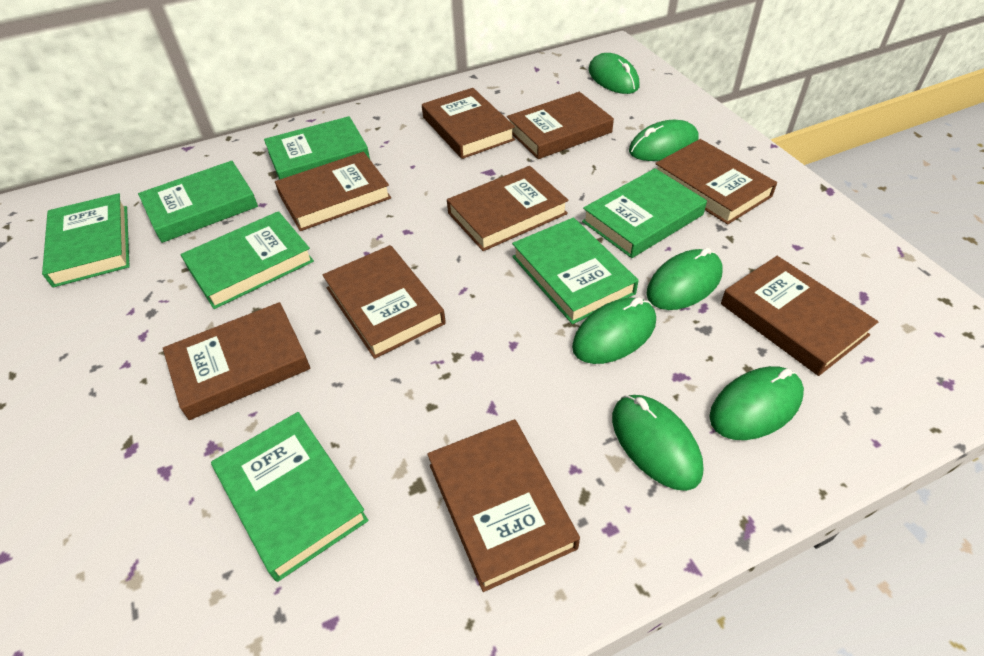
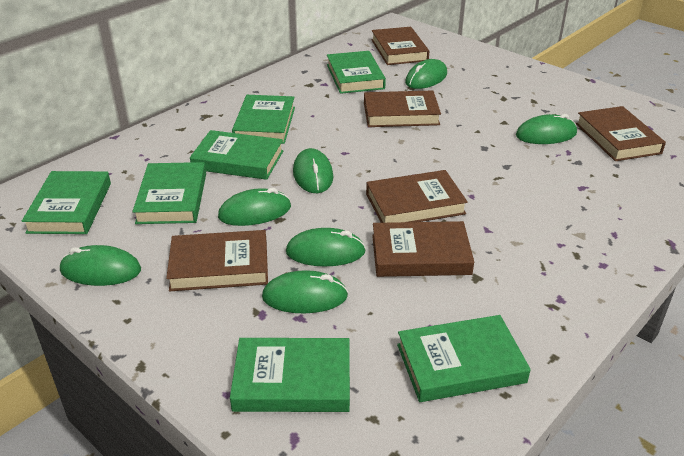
brown book: [163,302,310,420] [275,152,391,231] [323,245,446,359] [422,88,515,159] [427,419,580,592] [447,166,569,251] [507,92,614,159] [655,139,777,225] [721,256,879,376] = 9 -> [166,230,268,291] [364,90,441,127] [366,170,468,223] [371,27,429,65] [372,221,474,277] [576,106,666,161] = 6
green mouse: [572,297,656,364] [589,53,639,94] [612,395,703,491] [629,120,699,161] [647,247,723,310] [709,366,804,440] = 6 -> [60,245,141,286] [218,188,291,226] [262,270,348,313] [286,228,366,266] [293,148,333,193] [405,59,447,89] [516,114,577,144] = 7

